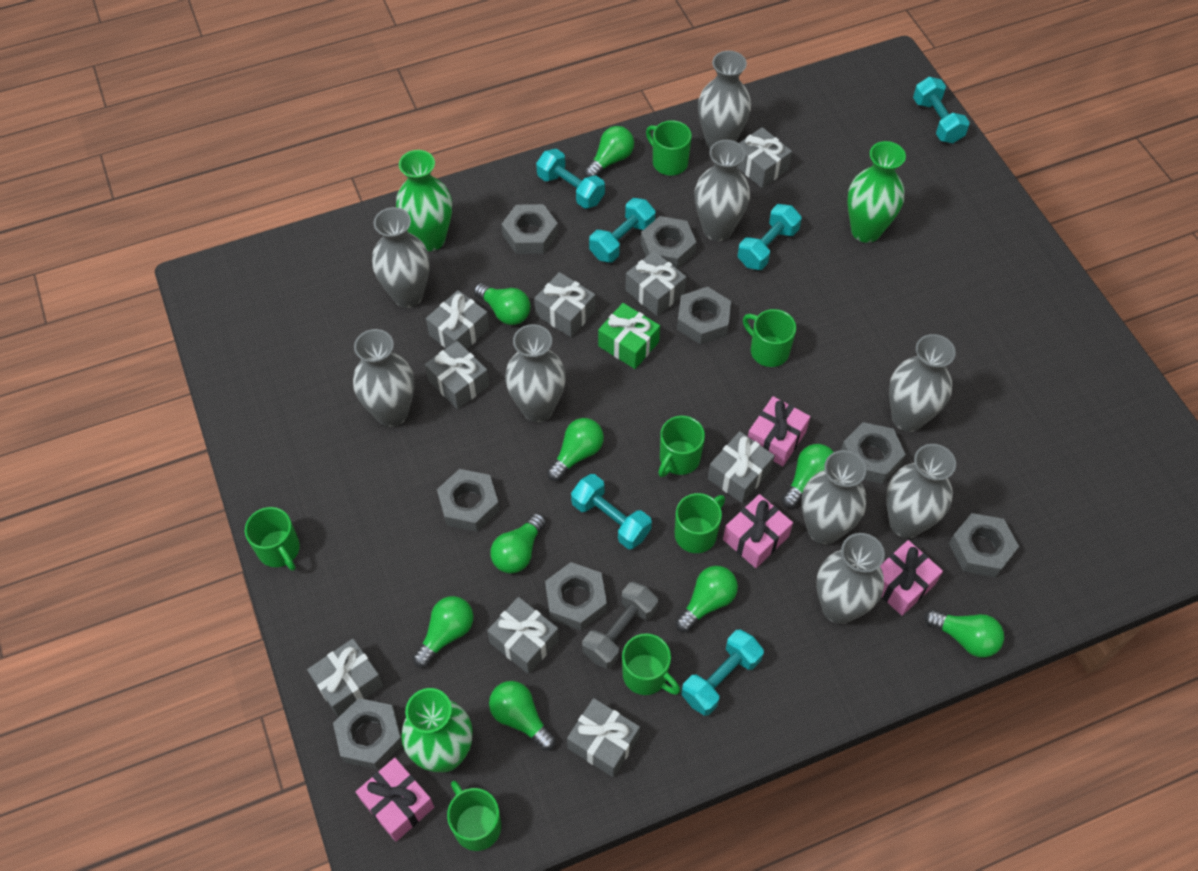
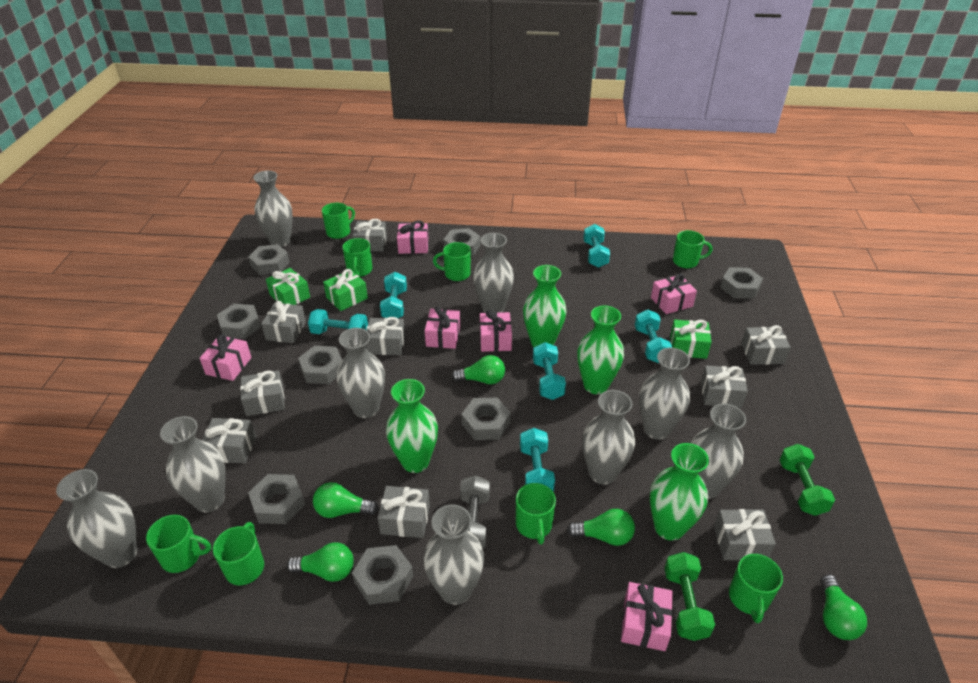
green dumbbell: none = 0 -> [664,552,715,641] [780,444,835,516] = 2
green gift: [598,303,660,369] = 1 -> [266,268,310,305] [323,269,368,311] [670,319,712,359] = 3
green light bulb: [413,596,473,668] [474,283,530,325] [489,681,556,751] [490,513,546,574] [547,418,604,481] [584,126,634,178] [675,566,738,632] [781,444,833,508] [924,609,1004,658] = 9 -> [287,543,354,582] [313,482,379,518] [451,355,505,384] [567,509,635,546] [820,574,867,640] = 5
green mug: [245,507,300,571] [447,781,501,851] [622,633,680,695] [646,120,692,175] [658,416,705,477] [675,493,725,553] [743,309,796,367] = 7 -> [146,515,211,573] [213,522,264,585] [322,203,355,239] [342,238,372,277] [433,242,471,281] [516,483,556,544] [673,230,712,268] [729,554,783,623] = 8
green vase: [396,150,452,251] [402,688,473,772] [847,141,906,243] = 3 -> [386,379,438,473] [523,265,567,347] [577,305,624,394] [650,443,709,541] = 4
pink gift: [356,758,434,842] [723,494,793,568] [748,396,810,466] [880,540,943,616] = 4 -> [200,334,252,381] [397,221,429,254] [425,306,460,349] [480,310,512,352] [621,582,673,651] [651,274,697,314] = 6

